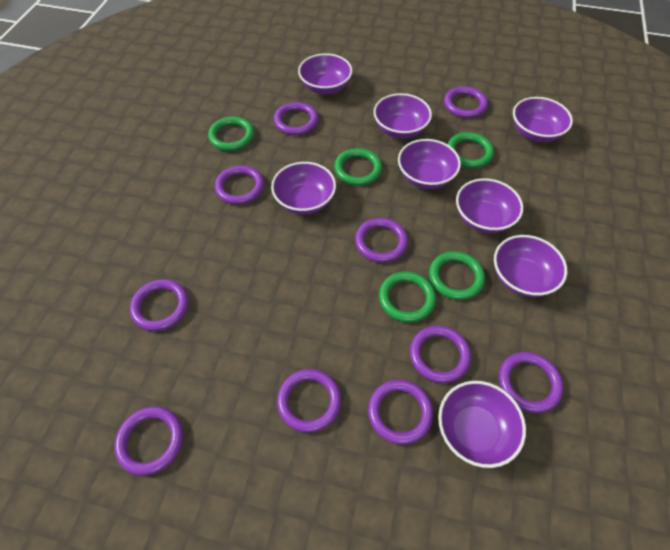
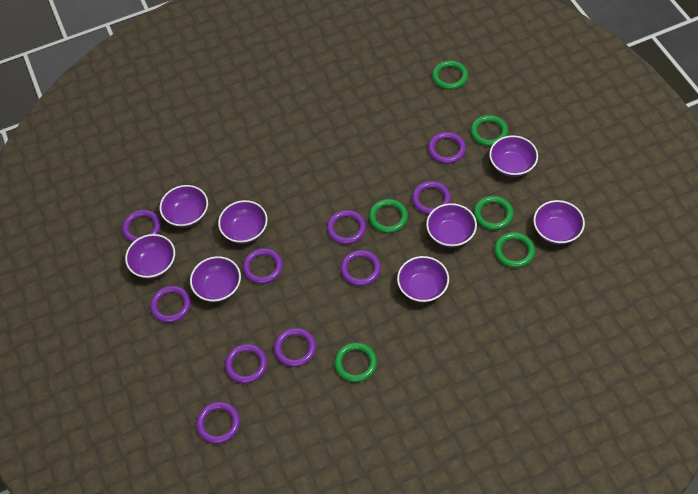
green ring: [208,116,254,151] [334,148,382,186] [379,271,436,323] [429,251,485,300] [447,132,494,168] = 5 -> [334,342,377,382] [369,199,408,233] [432,61,468,90] [471,115,508,146] [474,196,513,230] [494,232,535,268] = 6

